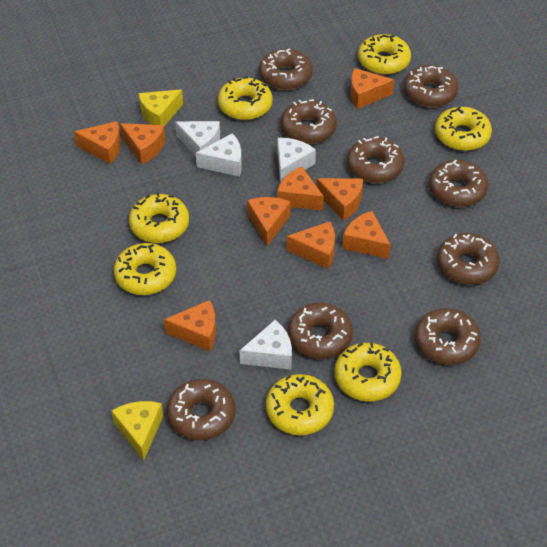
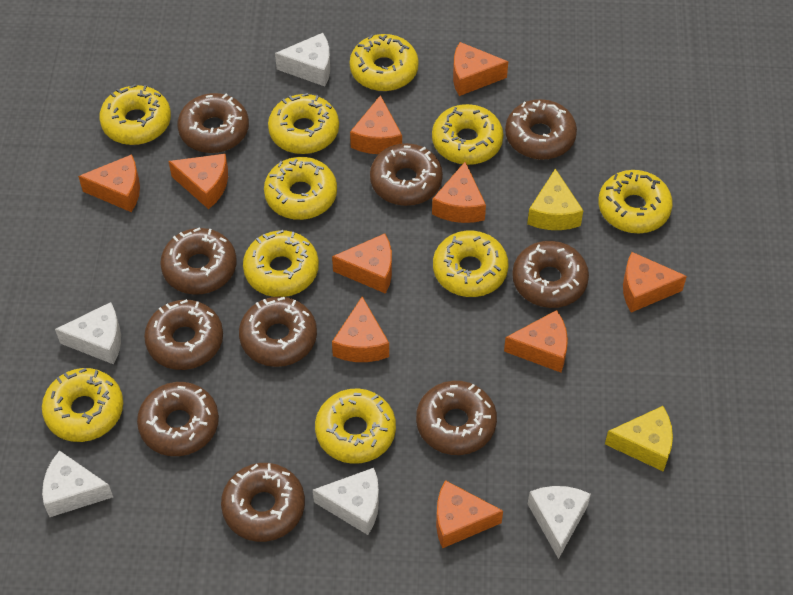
brown donut: [167,379,235,440] [259,48,313,90] [281,99,337,144] [288,303,353,359] [347,136,405,183] [404,65,458,107] [415,308,481,365] [429,160,488,207] [437,233,500,285] = 9 -> [137,382,219,456] [144,299,223,370] [160,227,237,295] [177,93,249,153] [221,463,305,542] [239,297,317,367] [370,143,443,206] [416,381,497,455] [505,99,577,160] [512,241,589,308] = 10
orange cheese: [74,121,121,164] [120,123,165,164] [164,300,216,351] [247,197,291,246] [277,166,324,211] [286,221,335,269] [316,178,363,221] [342,211,391,259] [350,68,394,109] = 9 -> [78,154,140,212] [168,154,228,209] [332,233,392,294] [332,297,389,362] [350,95,402,154] [432,162,486,223] [436,480,503,548] [453,42,508,96] [504,310,568,372] [623,252,687,313] = 10
white cheese: [175,121,220,156] [196,133,242,177] [240,320,292,369] [277,138,316,183] = 4 -> [42,450,113,517] [55,302,121,364] [275,33,330,86] [313,468,379,535] [528,486,591,559] = 5
yellow donut: [114,243,176,295] [129,193,189,243] [218,76,273,120] [266,374,334,435] [334,342,402,402] [358,34,411,75] [435,106,492,151] = 7 -> [42,368,123,442] [99,84,171,145] [243,230,319,297] [264,157,337,220] [268,93,339,154] [315,389,396,464] [350,34,419,91] [432,104,503,165] [433,231,508,297] [598,170,673,233] = 10

